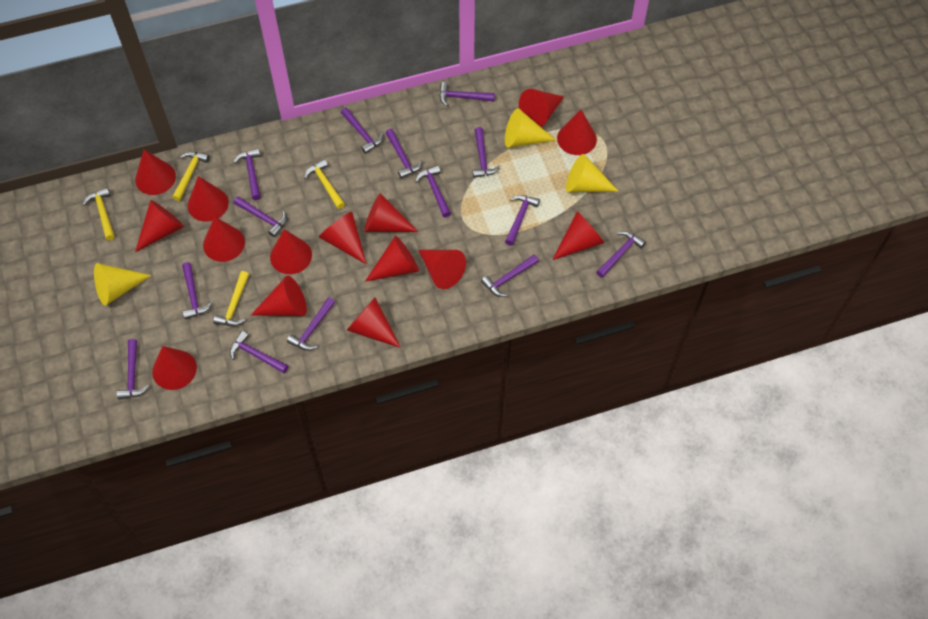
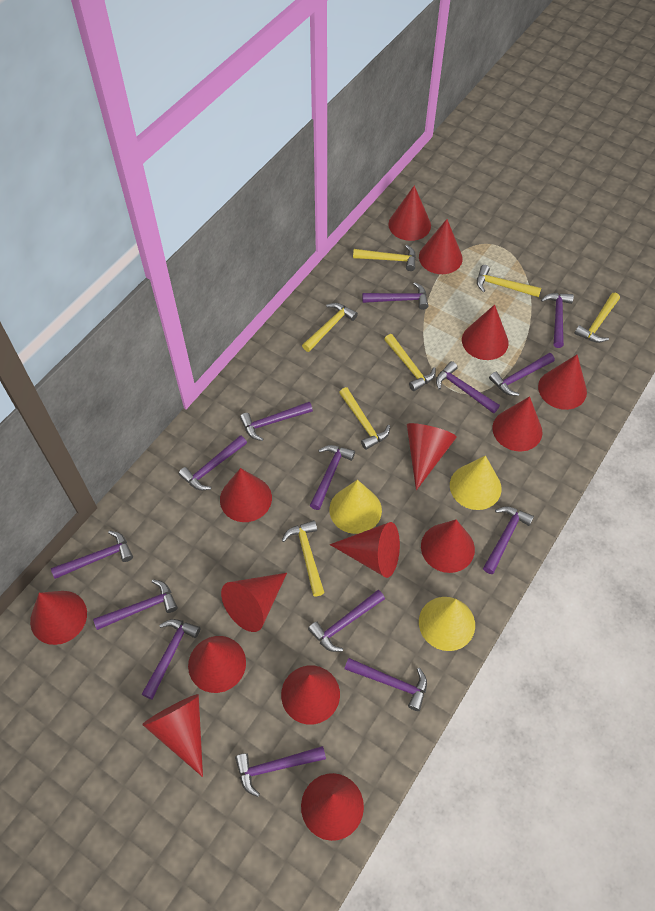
yellow hammer: [82,188,115,241] [172,152,210,201] [213,271,249,326] [304,159,345,209] = 4 -> [282,520,325,596] [302,303,358,352] [339,387,390,450] [353,245,416,271] [384,334,436,391] [477,265,541,297] [574,293,620,343] = 7

